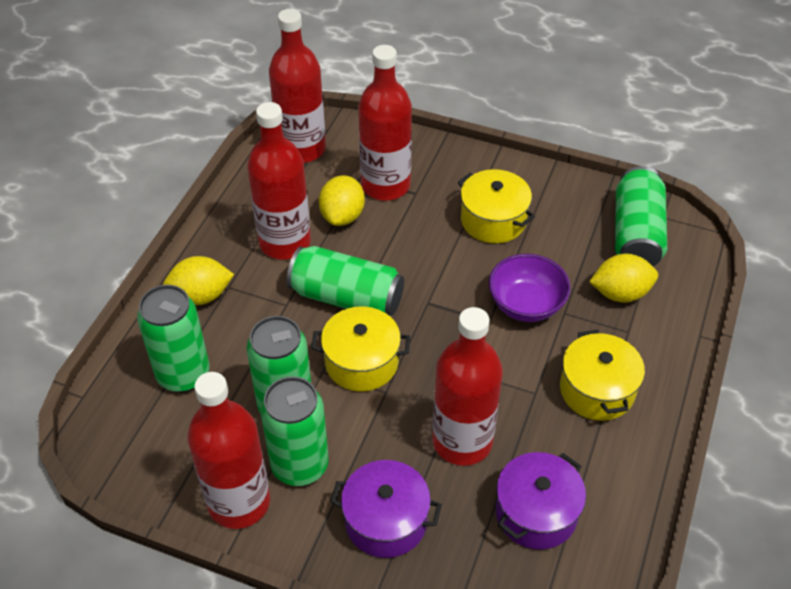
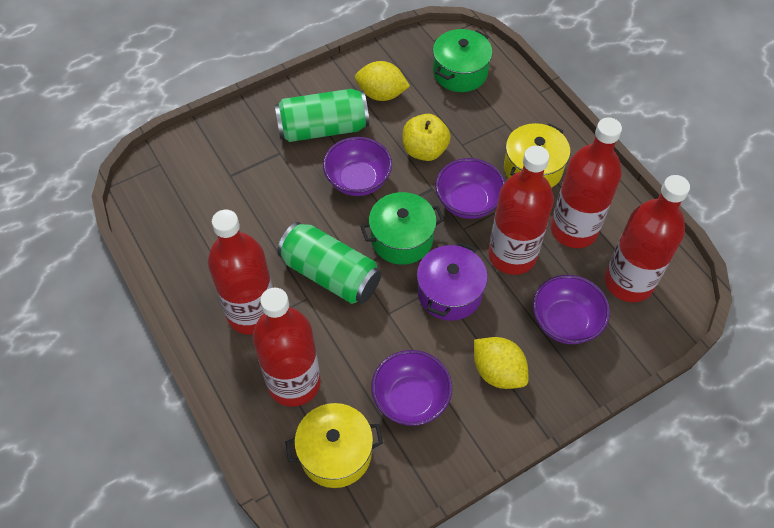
green can: [137,285,209,392] [246,316,311,413] [261,376,329,486] [287,246,404,316] [615,166,667,266] = 5 -> [275,89,369,142] [277,222,381,304] = 2
green pot: none = 0 -> [360,192,444,265] [433,29,493,92] = 2
purple bowl: [489,254,571,322] = 1 -> [323,137,392,196] [371,350,452,426] [435,158,505,219] [533,275,610,344] = 4
purple pot: [330,460,442,558] [496,452,586,550] = 2 -> [417,242,488,321] = 1
yellow apple: none = 0 -> [403,114,451,161] = 1
yellow lemon: [163,256,234,305] [319,175,365,226] [589,254,658,302] = 3 -> [355,61,410,101] [474,337,528,389] = 2
yellow pot: [311,306,410,392] [458,169,535,244] [560,330,645,421] = 3 -> [285,403,383,488] [504,123,570,188] = 2

